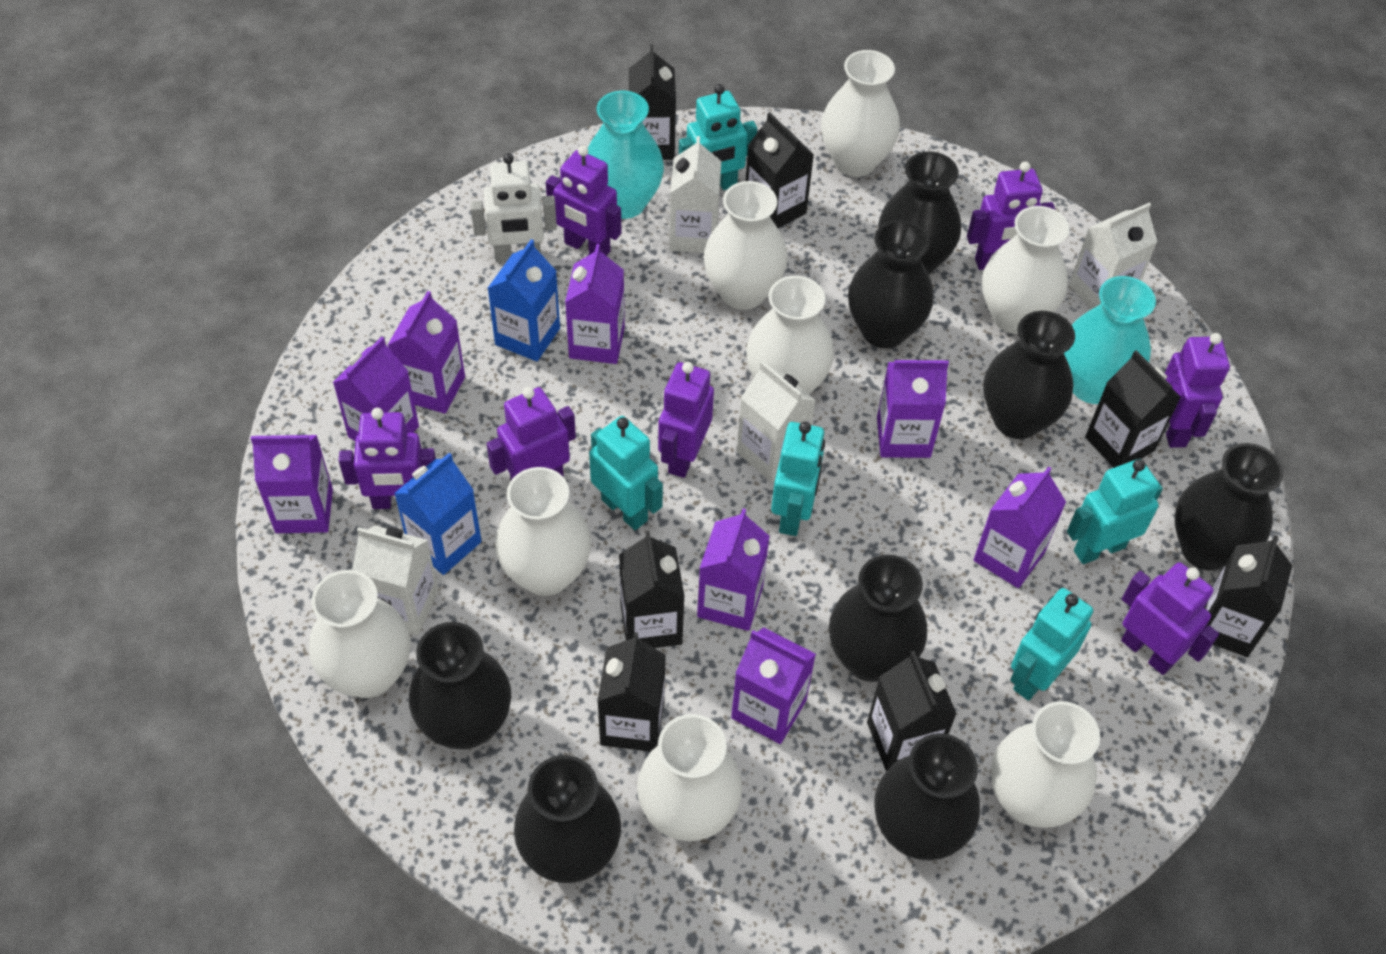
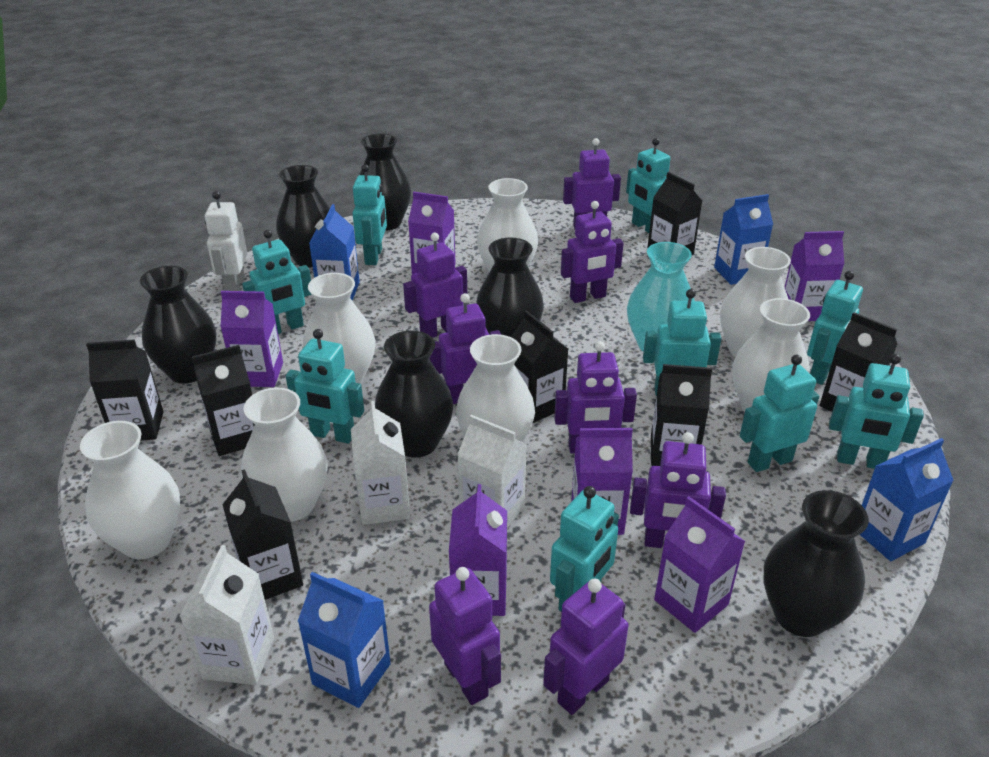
black vase: [409,622,511,749] [514,755,621,883] [829,555,927,682] [848,220,933,348] [874,733,980,860] [878,151,961,274] [983,311,1075,439] [1175,443,1283,571] = 8 -> [140,266,216,384] [276,165,330,267] [359,133,411,231] [375,331,453,458] [476,238,544,337] [763,490,869,637] = 6
blue carton: [394,453,482,575] [488,239,560,361] = 2 -> [297,572,391,708] [309,204,360,301] [714,194,773,285] [860,438,954,561] = 4
purple carton: [251,435,333,533] [333,337,419,441] [388,291,465,414] [565,244,625,364] [697,508,770,631] [731,628,816,744] [877,360,949,458] [974,466,1066,588] = 8 -> [221,291,283,387] [408,192,456,274] [449,484,507,616] [571,428,633,535] [654,496,745,633] [785,231,844,321] = 6
purple robot: [338,408,436,509] [486,387,576,480] [546,146,622,256] [658,362,714,478] [967,161,1056,270] [1121,562,1219,675] [1165,333,1230,448] = 7 -> [403,233,467,338] [429,293,501,404] [429,567,501,705] [543,579,628,715] [554,341,637,454] [561,201,624,303] [563,138,621,229] [630,432,726,548] = 8
turquoise robot: [589,416,663,530] [679,84,757,190] [771,422,825,536] [1010,588,1093,701] [1067,459,1163,564] = 5 -> [242,230,312,334] [286,329,364,444] [353,164,387,265] [550,486,619,612] [626,138,670,233] [643,289,721,396] [740,355,819,472] [807,271,863,385] [829,354,924,469] = 9
turquoise vase: [588,91,664,219] [1064,276,1156,404] = 2 -> [627,242,695,352] = 1
white carton: [352,526,438,635] [669,136,721,253] [737,361,816,482] [1069,203,1157,309] = 4 -> [179,545,274,685] [351,401,410,525] [457,415,527,528] = 3
white vase: [309,570,410,698] [495,467,591,596] [637,714,742,841] [703,181,788,310] [746,276,834,395] [821,50,900,177] [982,206,1069,334] [991,701,1100,828] = 8 -> [80,421,180,559] [241,387,328,522] [303,273,375,384] [456,334,535,442] [477,178,538,272] [720,247,791,357] [732,298,810,412] = 7

